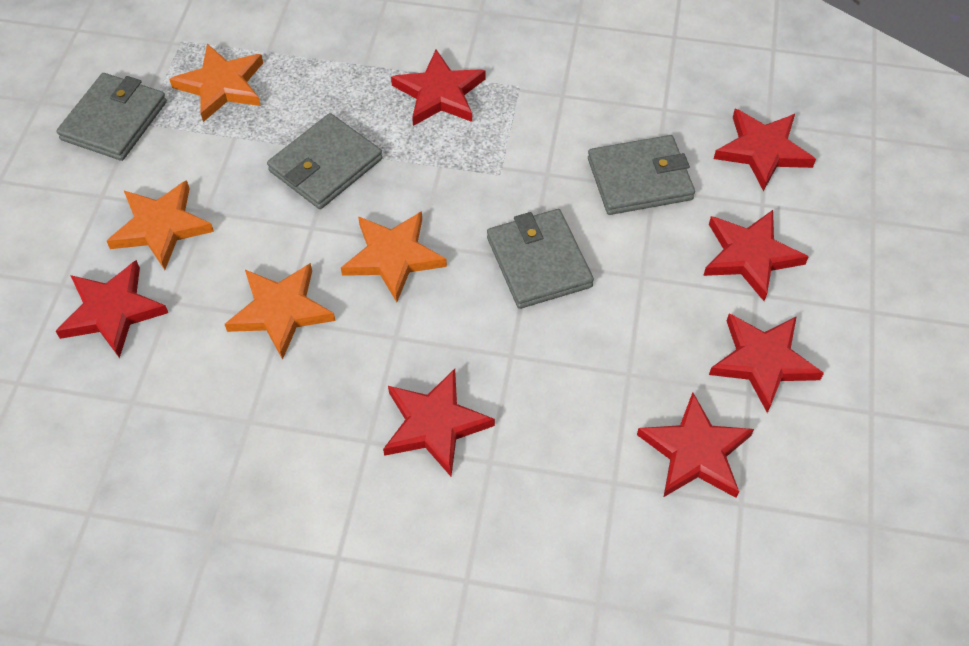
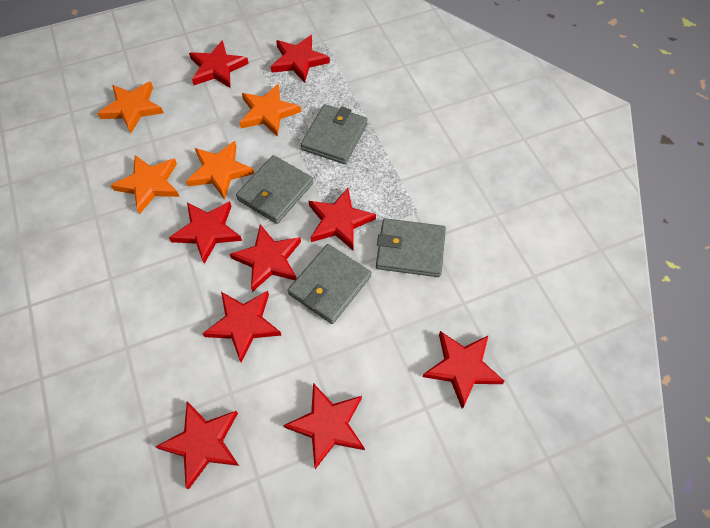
red star: [56,260,168,358] [383,369,495,476] [391,50,486,126] [637,392,754,498] [703,210,809,301] [709,313,824,413] [714,109,816,191] = 7 -> [155,401,239,489] [169,201,242,264] [189,40,249,88] [202,291,282,363] [230,224,301,292] [271,35,330,83] [283,383,365,469] [309,188,376,251] [423,331,505,409] = 9

